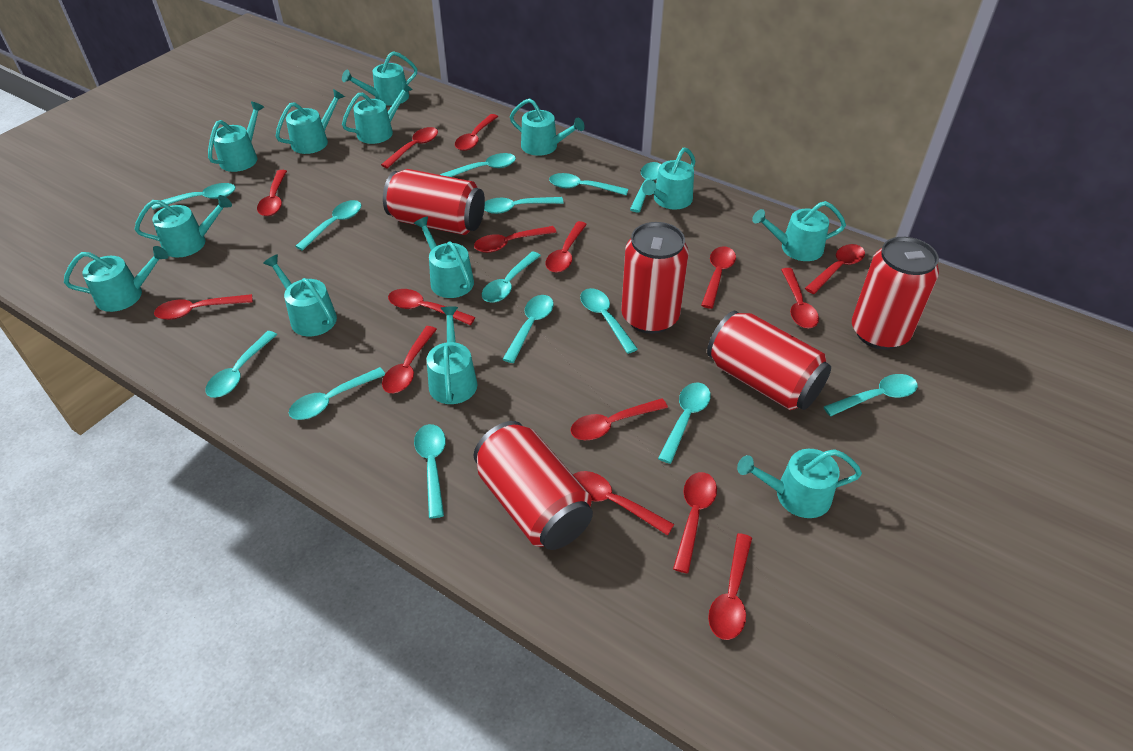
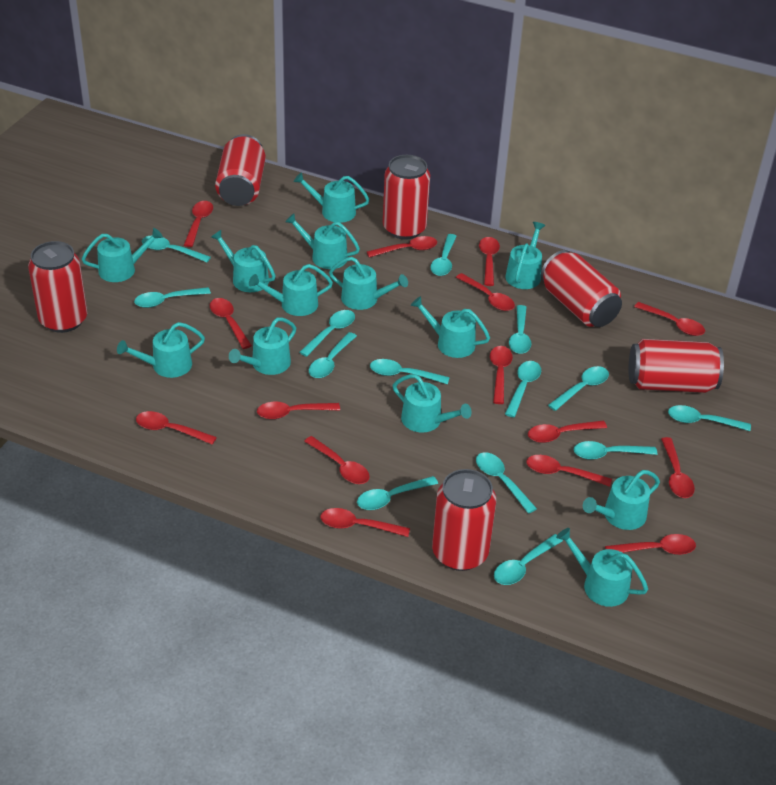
red can: [383,169,485,235] [474,421,593,550] [621,222,689,334] [707,311,831,410] [852,237,939,350] = 5 -> [28,241,87,333] [215,134,265,206] [383,155,430,240] [432,469,496,571] [541,250,622,327] [628,339,724,393] = 6

